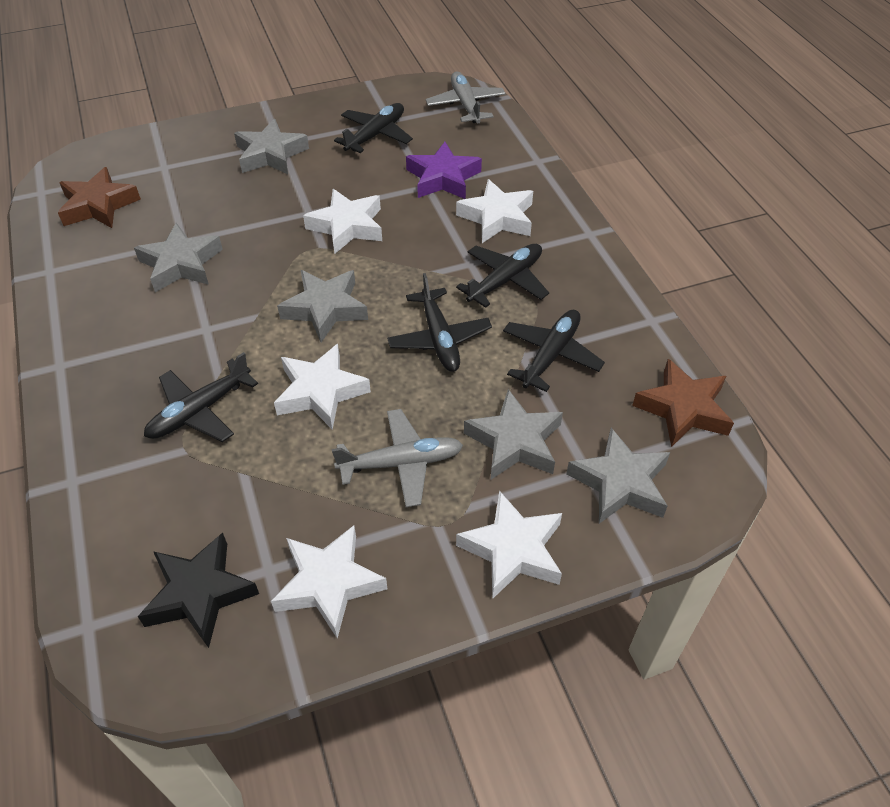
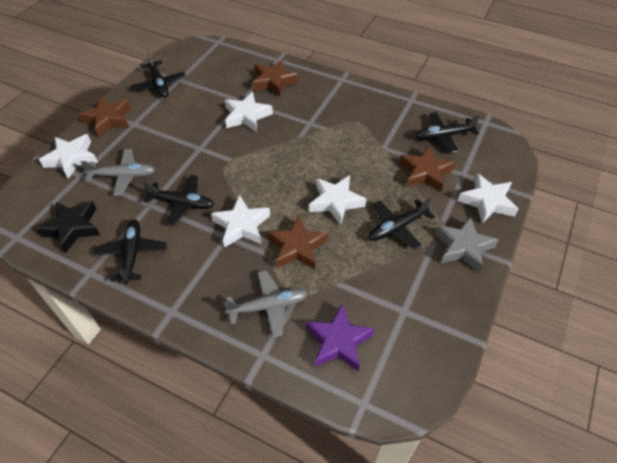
brown star: [58,167,141,228] [632,359,734,447] = 2 -> [79,97,131,137] [252,60,298,97] [268,216,328,269] [399,146,455,192] = 4
grey star: [134,223,223,292] [234,119,309,174] [277,270,368,342] [464,389,563,479] [566,428,670,524] = 5 -> [435,216,499,273] = 1

